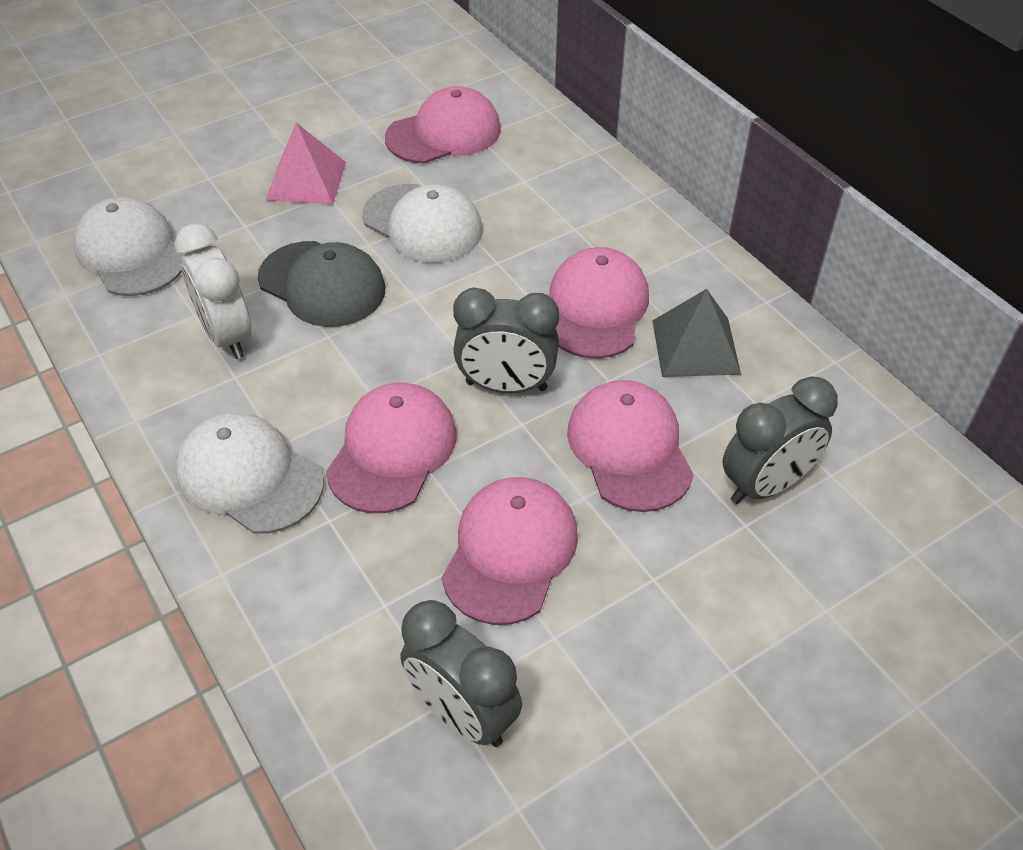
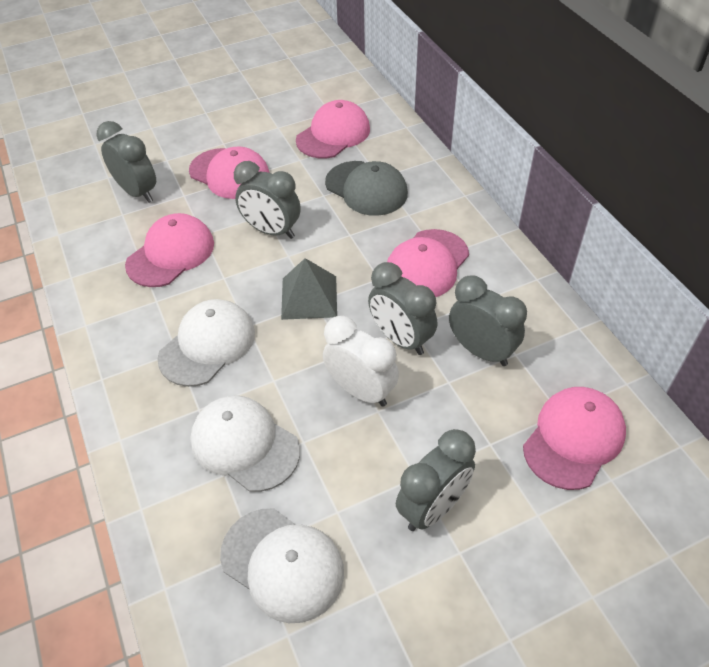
grey clock: [400,600,522,747] [453,288,559,393] [722,377,838,504] = 3 -> [97,121,156,203] [234,161,301,239] [368,262,437,355] [396,429,476,531] [449,275,527,366] = 5
pink pyramid: [266,123,346,205] = 1 -> none = 0

